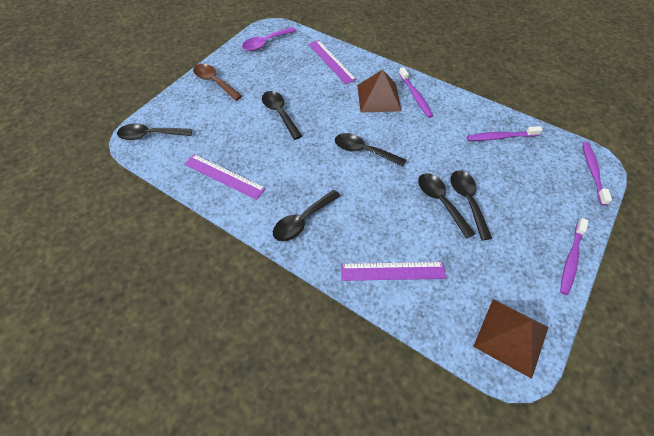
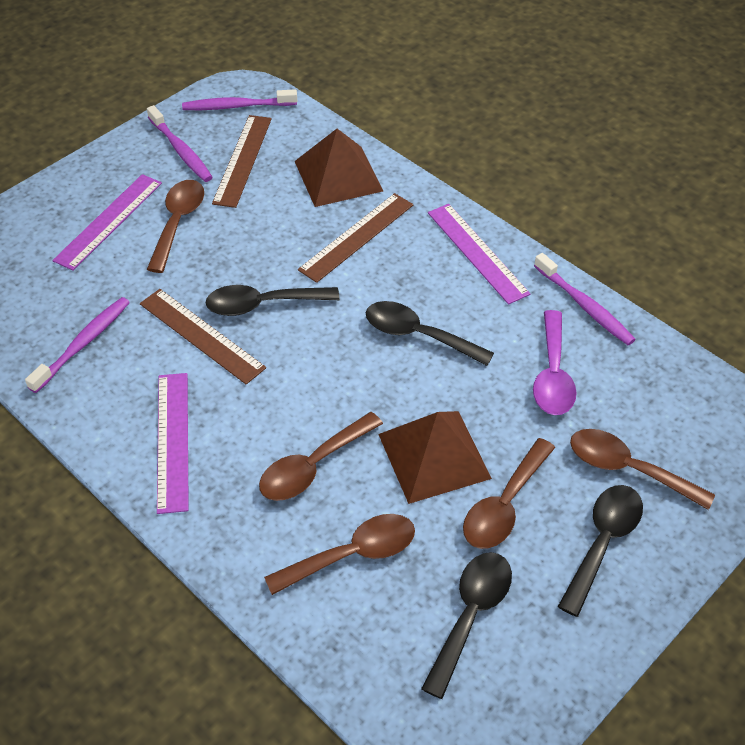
black spoon: [117,123,192,140] [262,91,302,140] [273,190,341,241] [335,133,406,167] [418,173,475,239] [451,171,492,241] = 6 -> [206,285,339,316] [366,301,494,366] [421,552,512,699] [558,485,643,617] = 4
brown ruler: none = 0 -> [140,289,266,384] [212,115,272,208] [298,193,413,283] = 3
brown spoon: [193,64,242,101] = 1 -> [147,180,204,273] [259,412,383,501] [264,514,415,595] [463,438,555,549] [570,429,715,510] = 5

